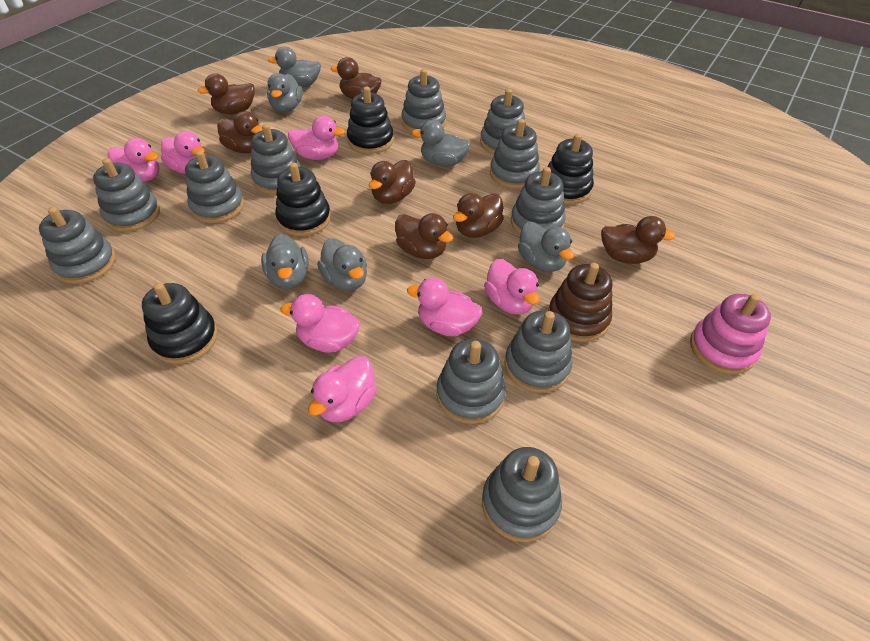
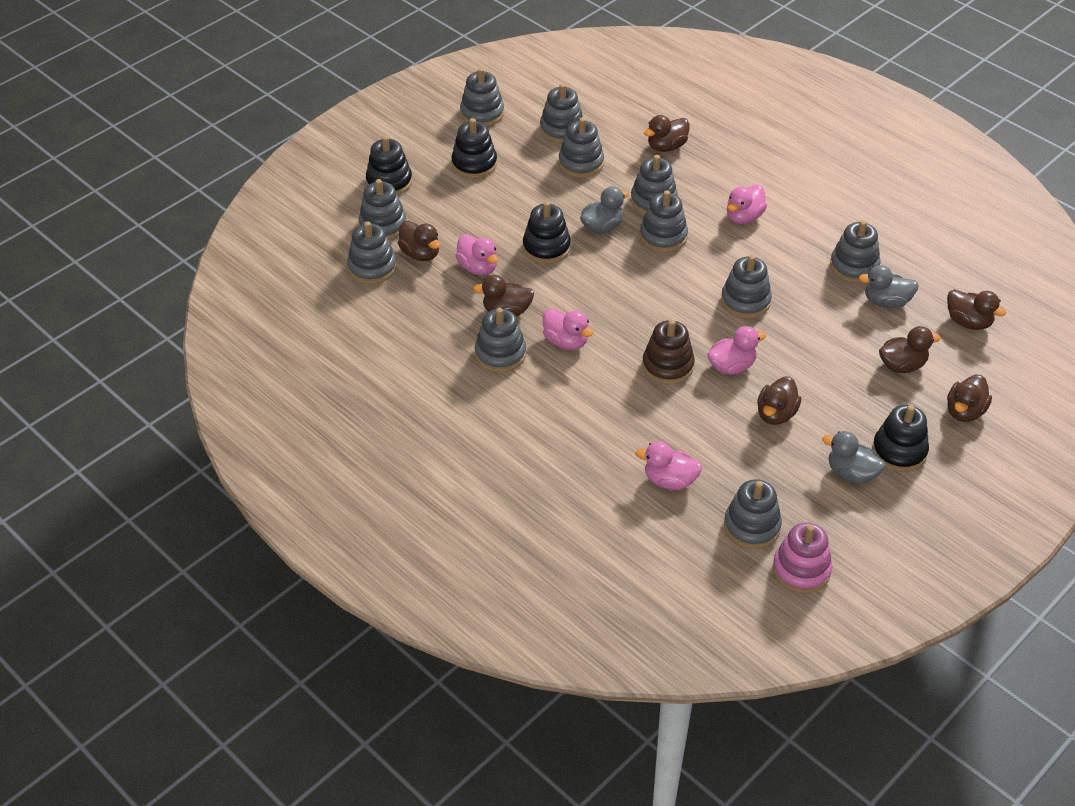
grey duck: [261,234,309,289] [267,73,303,112] [268,46,321,88] [317,239,367,291] [411,120,471,166] [518,221,574,272] = 6 -> [580,186,629,234] [822,431,885,484] [858,265,919,308] = 3
pink duck: [108,138,159,182] [161,131,206,174] [281,294,360,353] [288,116,345,160] [308,356,377,422] [407,278,482,336] [484,259,540,315] = 7 -> [455,234,498,275] [543,308,593,350] [635,441,702,490] [707,326,766,375] [727,184,767,224] = 5

